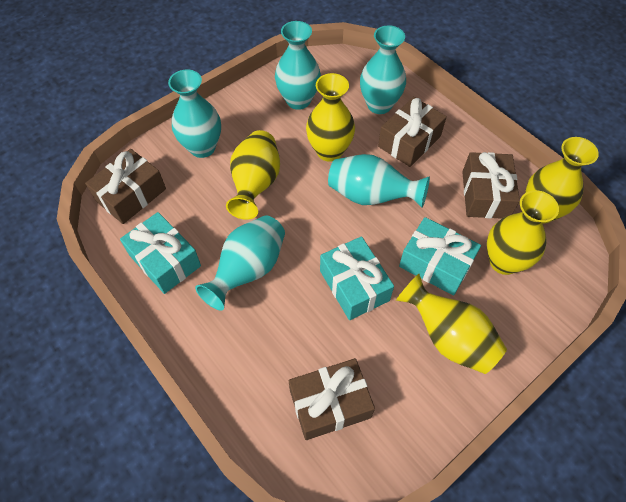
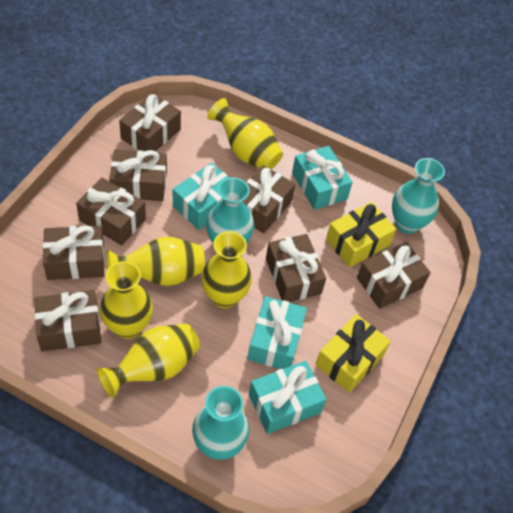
brown gift: [85,149,166,224] [289,358,375,440] [378,97,447,167] [462,152,520,219] = 4 -> [34,290,101,351] [43,225,105,280] [76,177,146,245] [109,149,167,201] [119,93,181,151] [242,165,295,233] [266,234,326,302] [357,242,431,309] = 8
turquoise gift: [120,212,201,294] [320,236,394,320] [399,217,481,295] = 3 -> [173,163,229,230] [247,296,307,369] [249,361,326,434] [292,146,353,210] = 4
turquoise vase: [168,69,221,158] [195,215,285,310] [275,21,321,110] [328,154,430,208] [360,25,406,114] = 5 -> [192,386,249,460] [206,177,254,243] [392,158,445,234] = 3
yellow gift: none = 0 -> [315,314,391,393] [326,202,396,268] = 2

